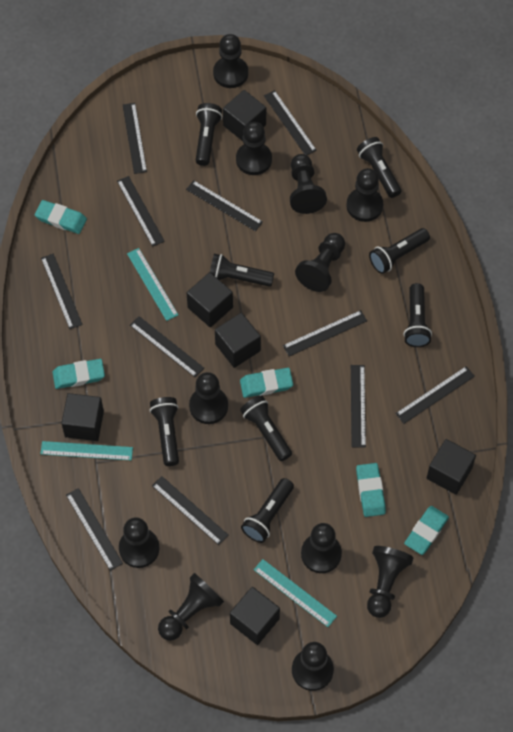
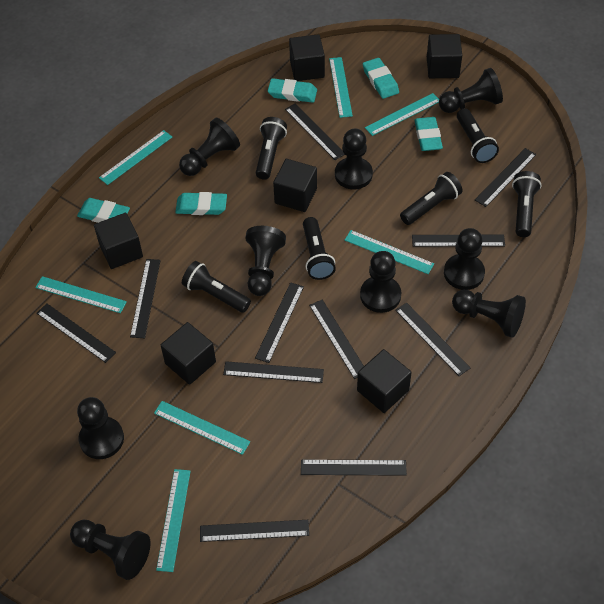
black flashlight: [150,397,179,466] [196,103,222,166] [210,254,274,287] [240,396,292,461] [241,478,294,543] [357,137,401,198] [369,228,430,274] [403,283,432,347] = 8 -> [182,261,251,313] [256,117,287,180] [303,217,336,280] [400,172,463,225] [457,108,499,163] [512,171,541,237] = 6
black pawn: [119,517,160,568] [158,573,224,641] [189,372,228,424] [213,34,248,88] [236,122,272,175] [290,154,327,214] [292,642,334,691] [295,233,345,292] [301,523,342,573] [346,168,383,222] [367,546,413,618] = 11 -> [70,520,151,580] [77,397,124,459] [179,118,240,176] [245,226,286,296] [335,128,373,189] [360,251,401,313] [439,68,503,113] [444,228,485,290] [452,290,526,338] = 9
turquoise ruler: [40,441,133,460] [127,248,178,321] [254,559,337,627] = 3 -> [35,276,127,313] [99,130,172,185] [154,401,250,455] [156,469,191,572] [329,57,353,118] [345,230,434,274] [365,93,439,136] = 7

